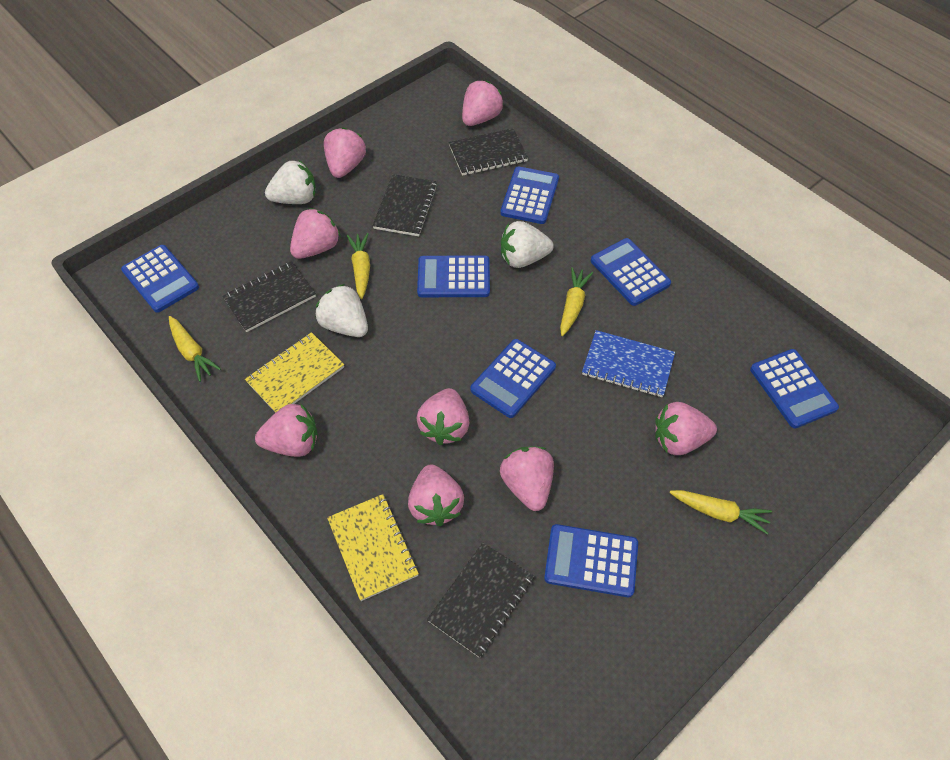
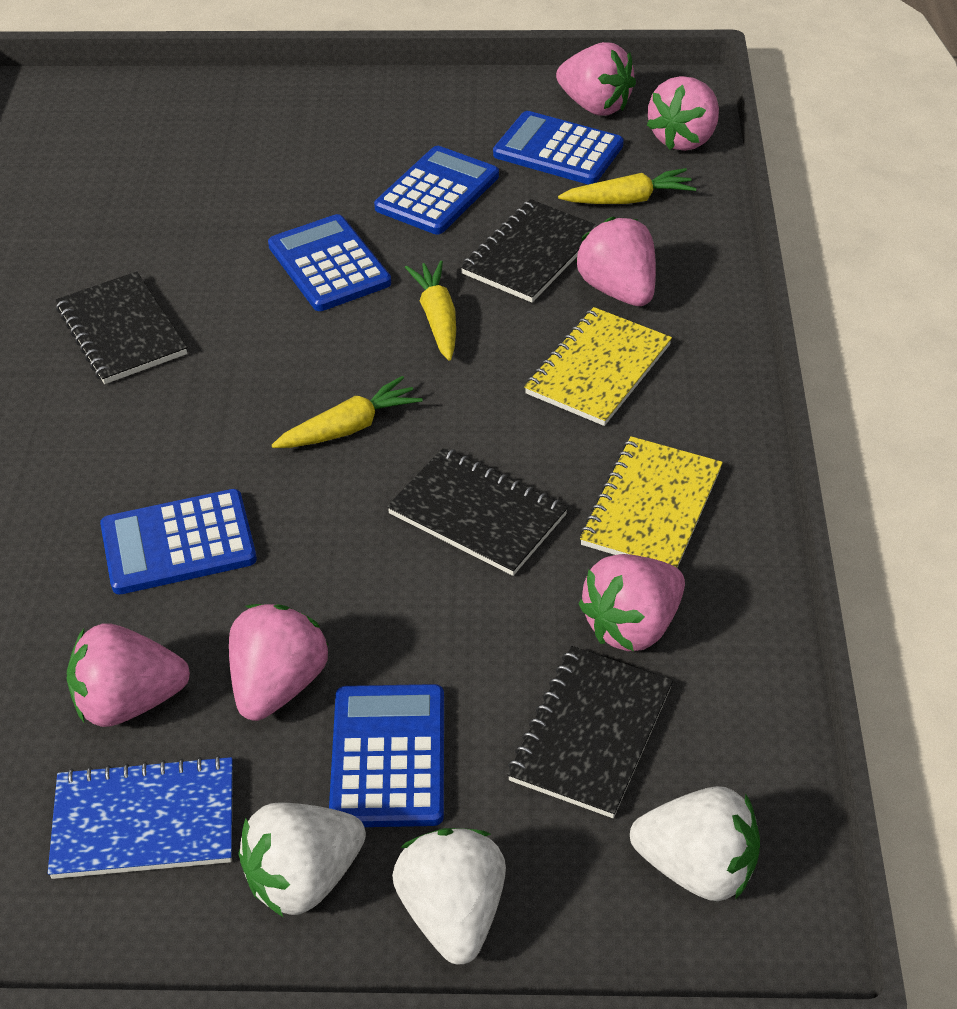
blue calculator: [121,245,199,313] [417,255,490,297] [470,339,556,418] [500,166,559,224] [544,524,638,597] [591,238,671,306] [750,349,839,428] = 7 -> [100,489,257,594] [268,214,391,311] [329,684,444,827] [374,146,499,234] [493,111,624,185] = 5
pink strawberry: [255,403,318,457] [290,208,341,259] [324,127,366,178] [408,465,464,526] [417,388,470,445] [462,81,504,126] [500,446,554,511] [655,402,717,455] = 8 -> [67,624,190,727] [229,604,329,721] [556,42,636,116] [576,217,656,306] [578,554,685,651] [647,76,719,151] = 6
yellow carrot: [169,316,221,382] [347,233,370,299] [560,267,593,336] [670,490,772,535] = 4 -> [272,376,422,448] [405,260,456,361] [558,168,696,204] = 3

